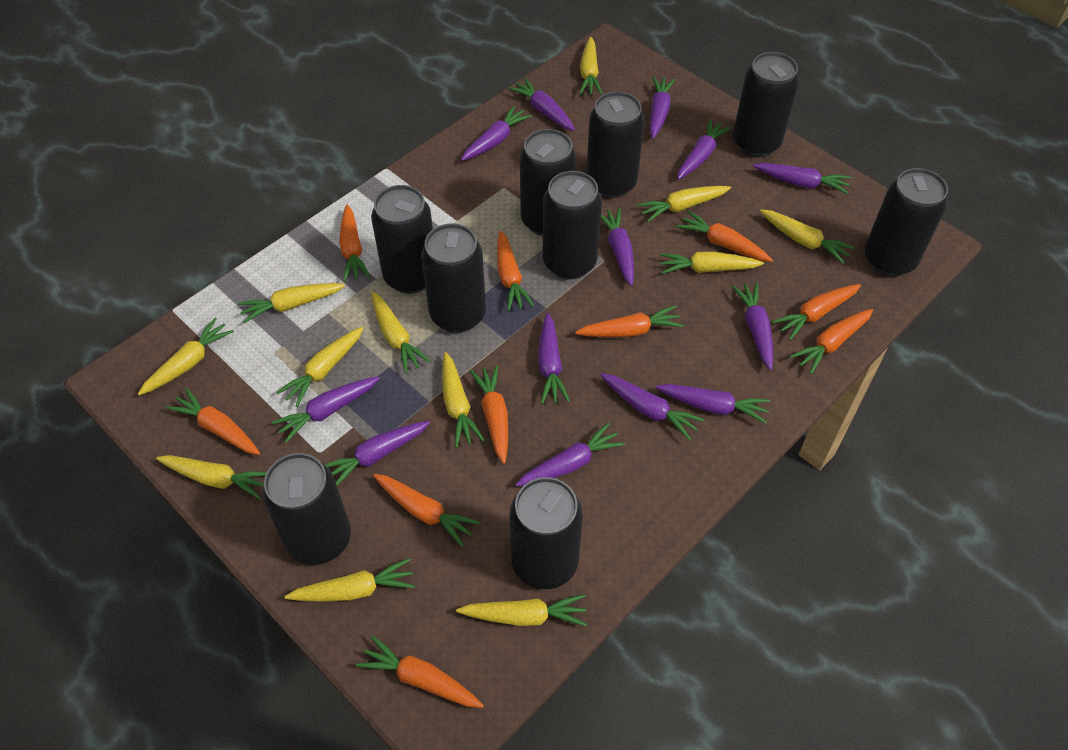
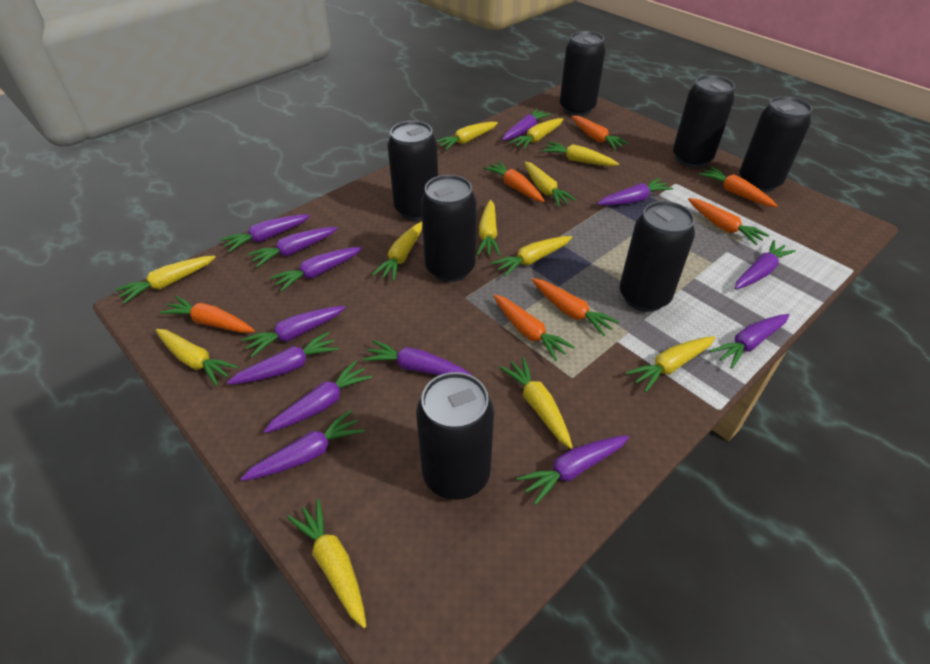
black can: [262,453,351,565] [371,185,433,294] [421,223,486,333] [509,477,583,589] [520,129,577,236] [543,171,602,279] [586,92,645,198] [733,52,799,157] [865,168,948,277] = 9 -> [388,121,438,221] [416,372,494,500] [421,175,476,282] [560,31,606,116] [620,201,695,312] [673,75,735,168] [739,96,812,192] = 7
orange carrot: [166,388,260,455] [339,204,370,282] [356,635,484,708] [373,474,480,547] [470,365,508,464] [497,231,534,311] [575,305,684,337] [676,211,773,262] [772,284,861,340] [790,309,873,374] = 10 -> [159,296,255,333] [483,161,544,202] [493,294,575,361] [531,278,619,336] [571,115,629,150] [688,198,769,245] [699,166,778,207] = 7

